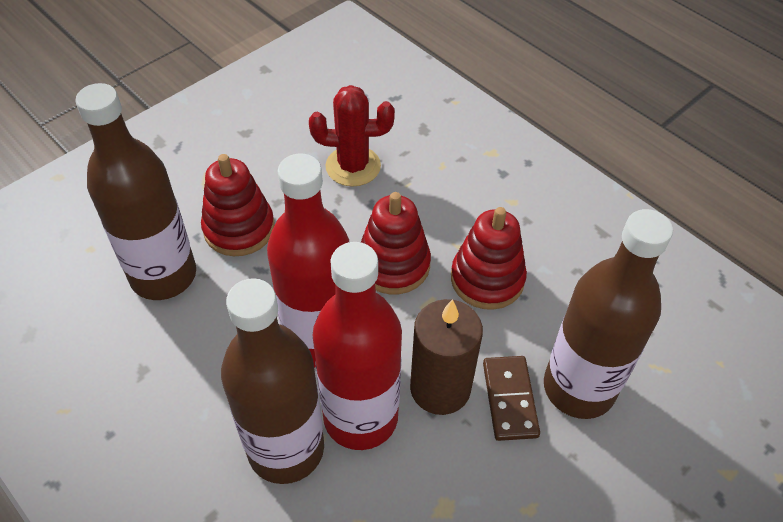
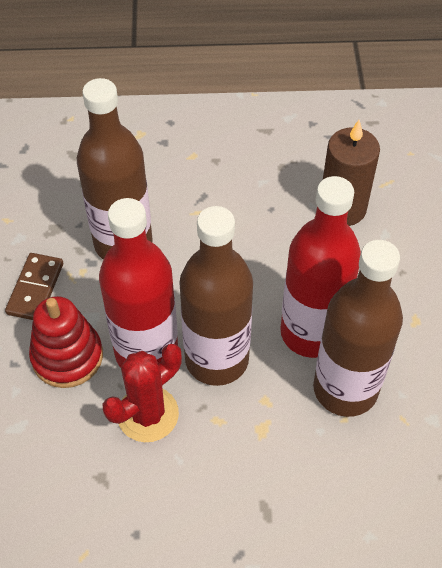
red stacking toy: [201,154,274,256] [361,192,431,294] [451,207,527,310] = 3 -> [29,296,103,388] = 1

